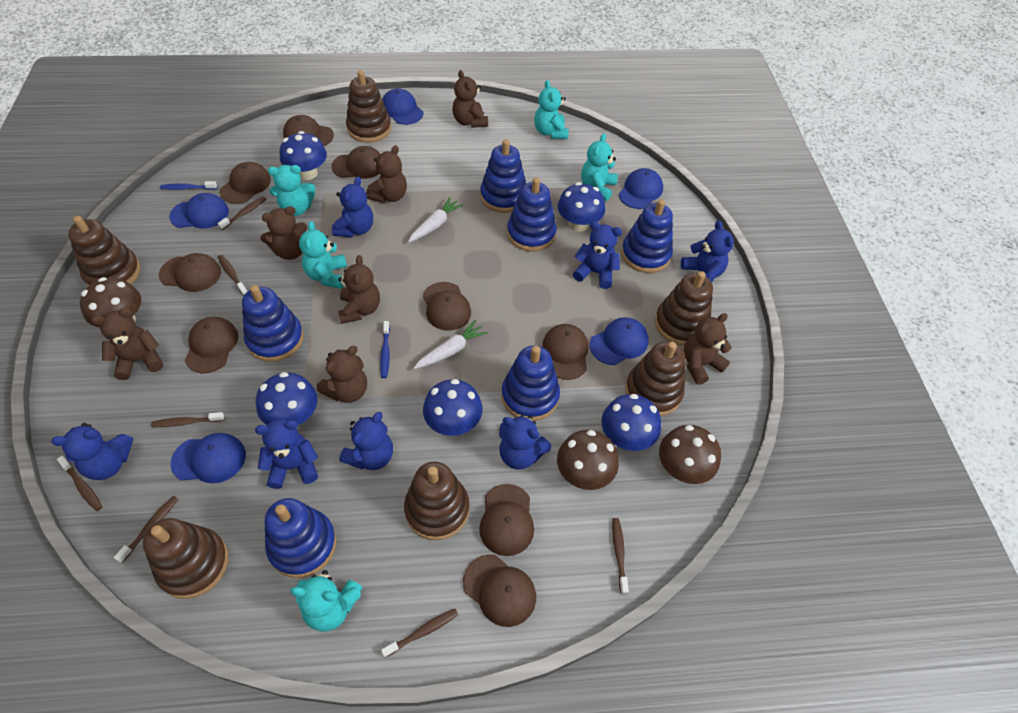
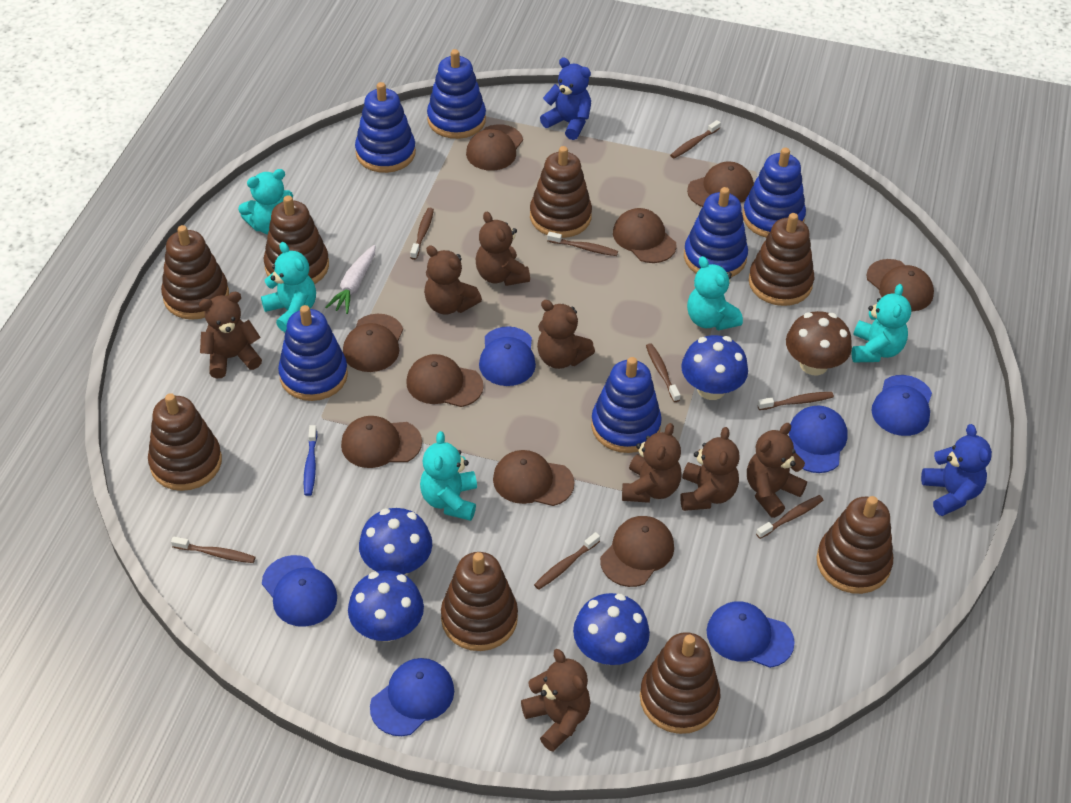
blue cap: [169,193,229,228] [170,433,246,483] [382,88,423,125] [590,317,649,365] [619,168,663,209] = 5 -> [262,555,337,627] [370,658,454,736] [479,326,536,386] [707,601,795,668] [789,406,848,473] [872,375,932,436] = 6
blue mushroom: [256,372,318,426] [280,131,327,180] [423,379,483,436] [558,182,605,232] [601,394,661,451] = 5 -> [348,570,424,642] [359,508,432,575] [573,593,650,665] [681,335,748,400] = 4
blue teddy bear: [51,423,133,480] [255,419,318,489] [332,177,373,237] [339,412,393,470] [499,415,551,470] [573,221,622,289] [681,221,734,282] = 7 -> [540,57,591,140] [921,424,992,516] = 2
blue toothbrush: [160,181,217,190] [380,321,390,378] = 2 -> [304,425,317,496] = 1
brown mushroom: [80,277,141,327] [557,430,619,490] [659,425,721,484] = 3 -> [786,311,852,376] = 1
brown stacking toy: [68,216,141,286] [143,518,228,599] [346,70,391,143] [404,462,470,540] [625,341,685,416] [655,271,713,346] = 6 -> [148,393,222,491] [161,225,229,320] [264,195,329,284] [441,552,518,651] [530,146,592,238] [640,632,720,734] [748,213,814,306] [817,496,893,594] = 8
brown teddy bear: [91,308,163,380] [260,206,308,260] [317,346,367,403] [338,255,380,324] [366,145,407,203] [452,70,488,128] [684,313,732,385] = 7 -> [199,292,262,378] [424,245,482,315] [476,212,530,286] [521,649,590,752] [537,300,595,369] [622,423,682,503] [680,427,740,511] [747,423,807,518] = 8
brown toothbrush: [57,456,102,511] [114,496,178,563] [151,412,225,427] [217,196,267,230] [218,255,247,296] [381,609,458,658] [612,518,629,594] = 7 -> [171,536,256,563] [410,208,434,260] [534,532,600,590] [547,232,618,256] [646,343,681,402] [670,120,721,158] [756,495,823,539] [757,392,834,410] = 8
white carrot: [408,197,464,242] [414,320,488,369] = 2 -> [325,245,375,314] = 1

